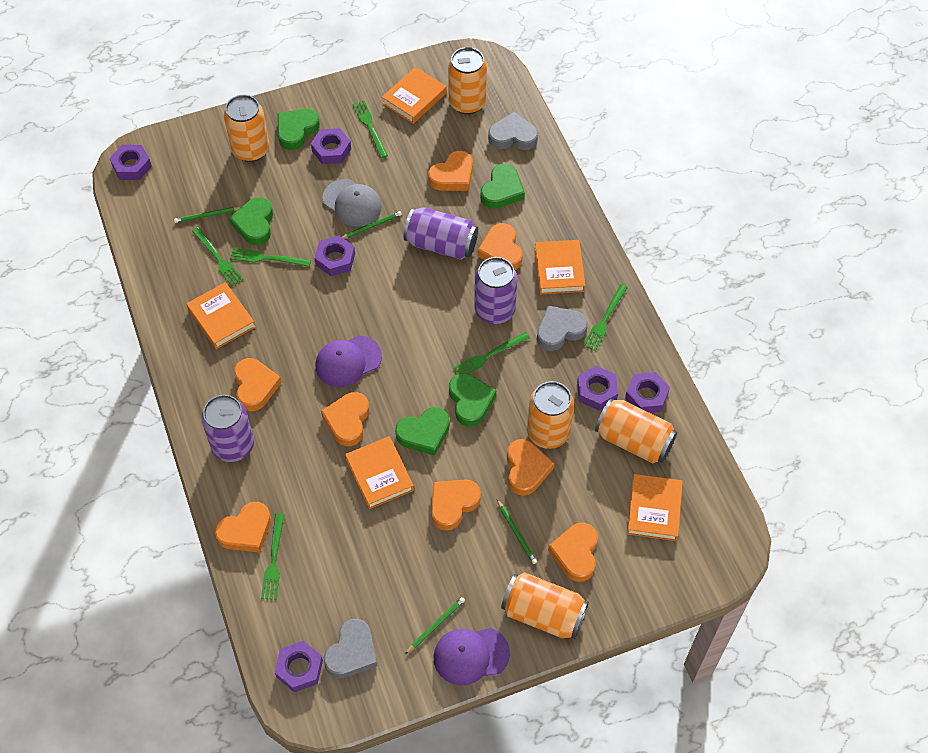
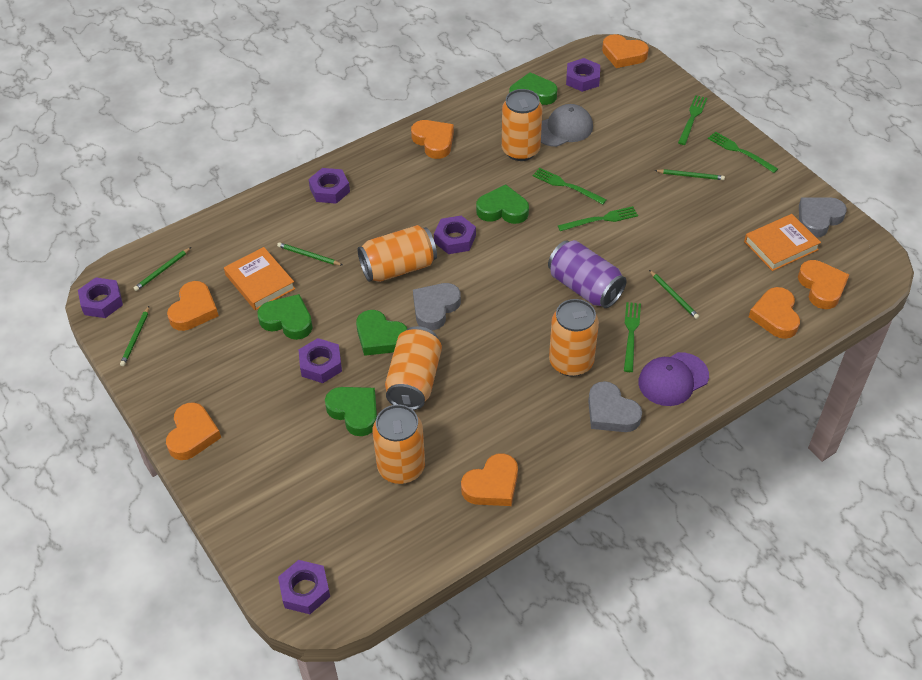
green fork: [192,227,243,286] [230,248,311,267] [261,513,284,600] [352,101,388,158] [453,332,530,374] [583,284,628,351] = 6 -> [533,168,607,204] [558,206,638,231] [624,302,641,372] [678,95,707,145] [708,131,778,173] = 5
green pencil: [174,207,241,223] [342,211,402,239] [405,597,465,654] [497,499,537,564] = 4 -> [120,306,149,366] [134,247,191,291] [277,242,342,265] [649,270,699,319] [654,169,725,180] = 5
orange book: [186,282,255,349] [345,436,414,509] [382,67,447,124] [535,240,585,294] [627,474,683,541] = 5 -> [224,247,295,310] [744,214,821,271] = 2
orange heart: [215,502,271,552] [234,358,282,411] [321,392,369,446] [428,151,473,191] [431,479,481,531] [478,223,523,270] [507,439,554,496] [548,522,598,582] = 8 -> [166,402,221,460] [167,281,219,331] [411,120,454,159] [461,453,518,506] [602,34,649,68] [749,287,800,339] [798,260,849,309] = 7
purple can: [201,395,254,462] [403,207,478,260] [474,257,517,324] = 3 -> [548,240,627,308] = 1
purple cap: [315,335,382,387] [433,628,510,685] = 2 -> [639,352,709,406] = 1

